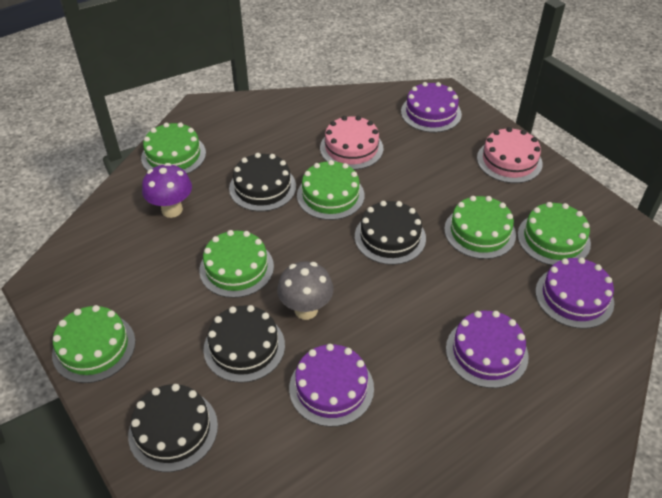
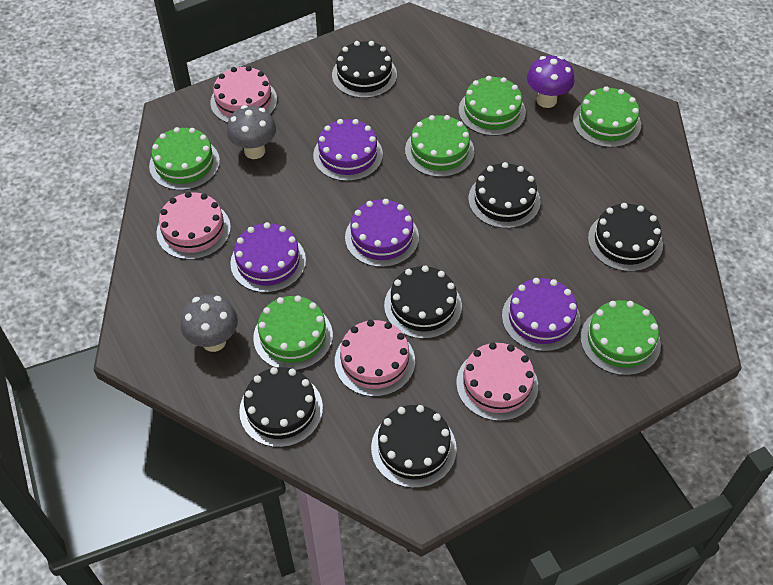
black cake: [128,384,218,472] [204,305,285,383] [229,153,296,211] [355,201,426,265] = 4 -> [239,367,323,447] [332,41,397,98] [371,405,457,488] [384,265,462,339] [468,162,541,228] [588,203,663,272] = 6
grey mushroom: [277,261,333,320] = 1 -> [181,294,238,352] [227,105,276,159] = 2
pink cake: [320,116,383,170] [477,127,543,183] = 2 -> [156,192,231,260] [210,66,277,123] [335,320,415,397] [456,342,538,421] = 4

